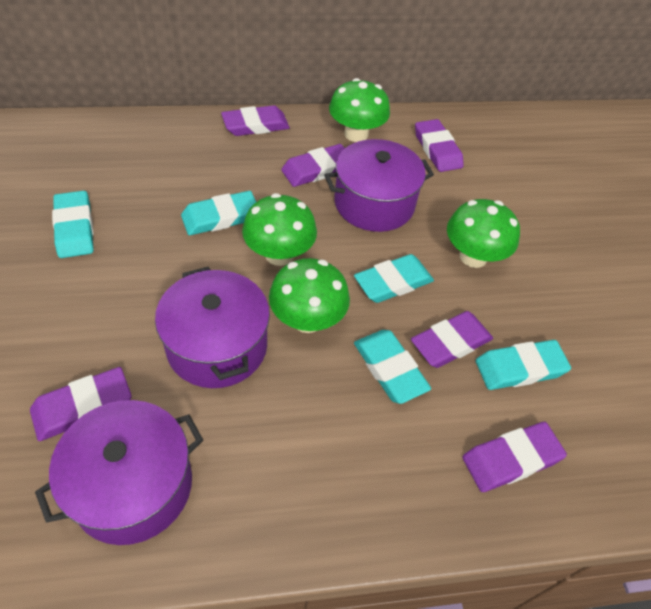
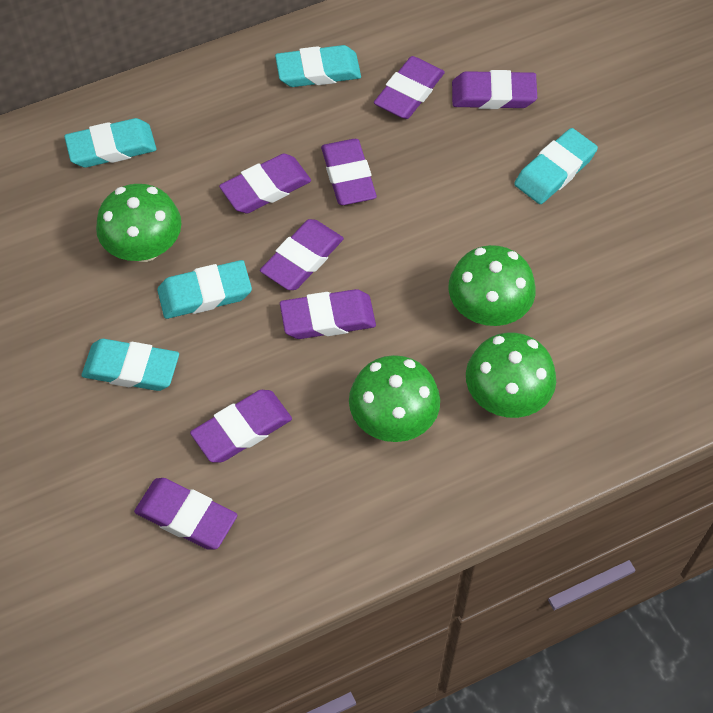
purple eraser: [30,367,132,441] [221,105,290,136] [281,144,345,187] [411,311,493,368] [415,119,464,172] [462,422,567,492] = 6 -> [134,478,237,550] [190,390,292,462] [219,154,311,213] [260,219,344,290] [280,289,376,339] [321,139,377,205] [374,56,445,119] [452,70,537,109] = 8
purple pot: [35,400,203,545] [155,267,270,388] [325,139,434,232] = 3 -> none = 0

